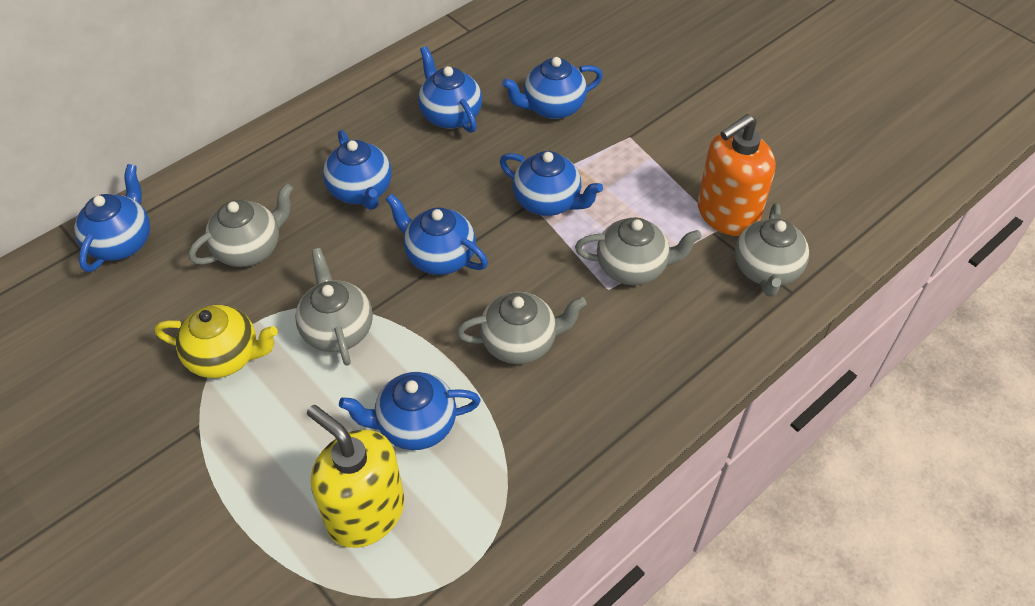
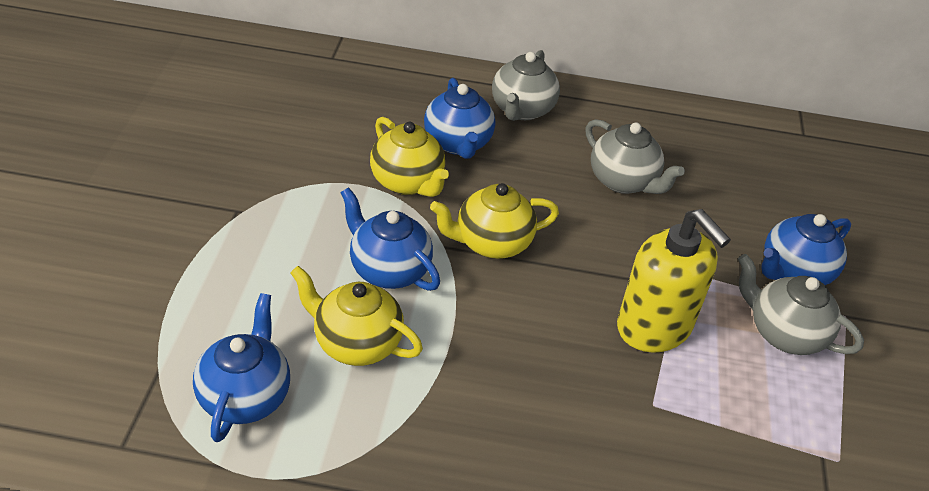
blue teapot: [74,164,150,272] [323,130,392,210] [339,372,481,450] [386,194,488,275] [418,46,482,133] [500,151,603,216] [502,57,603,119] = 7 -> [193,293,290,442] [340,187,440,291] [424,78,495,159] [761,214,851,285] = 4
grey teapot: [189,183,293,267] [295,248,373,366] [456,292,587,364] [575,217,702,285] [735,203,810,297] = 5 -> [492,50,560,121] [585,119,685,194] [738,254,864,355] = 3
orange soap dispenser: [697,114,776,236] = 1 -> none = 0
yellow teapot: [155,305,278,378] = 1 -> [291,266,423,366] [370,117,449,197] [430,183,559,259] = 3

